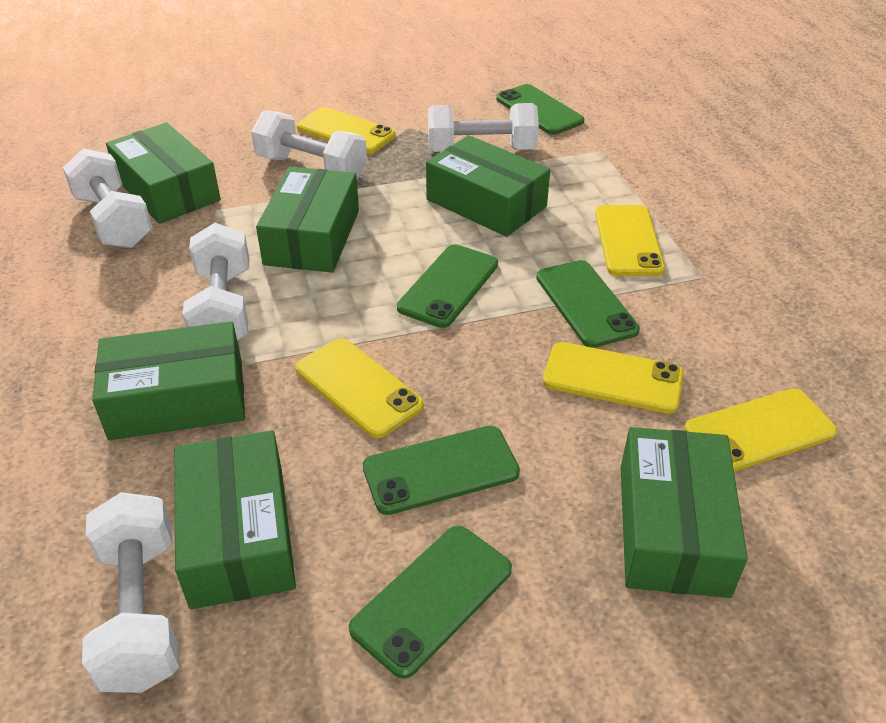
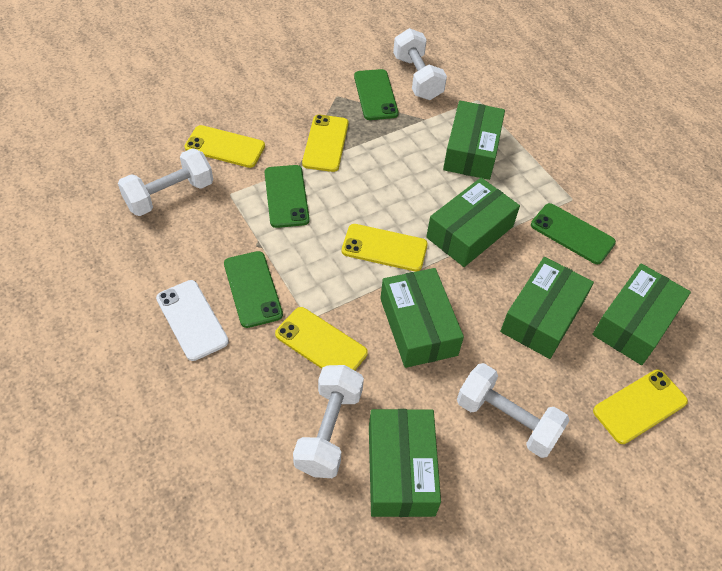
green phone: [349,526,512,679] [363,426,520,515] [397,244,498,328] [496,84,584,135] [536,260,640,348] = 5 -> [224,251,283,328] [265,165,310,228] [354,69,399,120] [531,203,616,264] = 4
white dumbbell: [63,149,153,248] [82,492,179,693] [183,223,249,340] [251,110,367,180] [428,103,539,152] = 5 -> [118,148,213,216] [293,365,364,478] [393,28,447,100] [457,363,570,458] = 4
white phone: none = 0 -> [156,280,229,361] = 1

